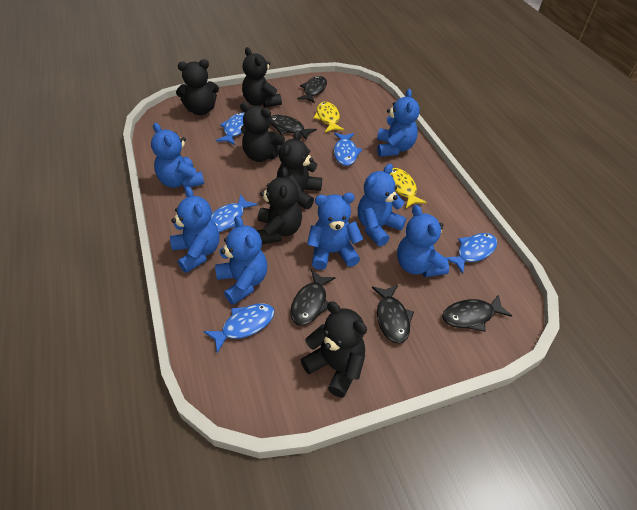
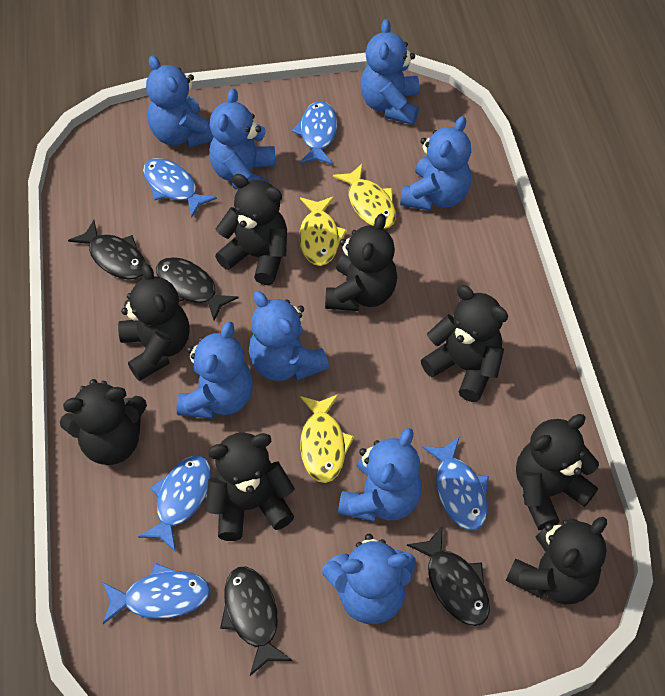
black fish: [271,115,317,140] [290,270,336,326] [297,76,327,103] [372,285,414,344] [442,294,512,332] = 5 -> [68,220,146,280] [156,257,238,321] [220,567,292,676] [407,526,490,626] = 4
black teddy bear: [176,59,219,115] [240,102,285,162] [242,47,282,108] [257,167,302,244] [277,130,322,209] [301,301,367,398] = 6 -> [60,379,147,465] [118,264,190,381] [206,432,295,541] [215,174,287,285] [325,214,397,311] [421,285,508,402] [506,517,607,605] [516,414,599,530] = 8
blue teddy bear: [151,123,204,189] [170,186,220,273] [215,216,267,305] [307,192,363,270] [357,164,406,246] [377,89,420,157] [397,205,449,277] = 7 -> [146,55,214,147] [176,321,253,419] [209,88,276,190] [249,291,329,381] [322,534,416,624] [338,428,422,522] [360,19,420,125] [400,116,471,211] = 8
yellow fish: [314,102,345,133] [390,168,427,208] = 2 -> [299,196,347,266] [300,394,354,483] [333,164,396,229] = 3

